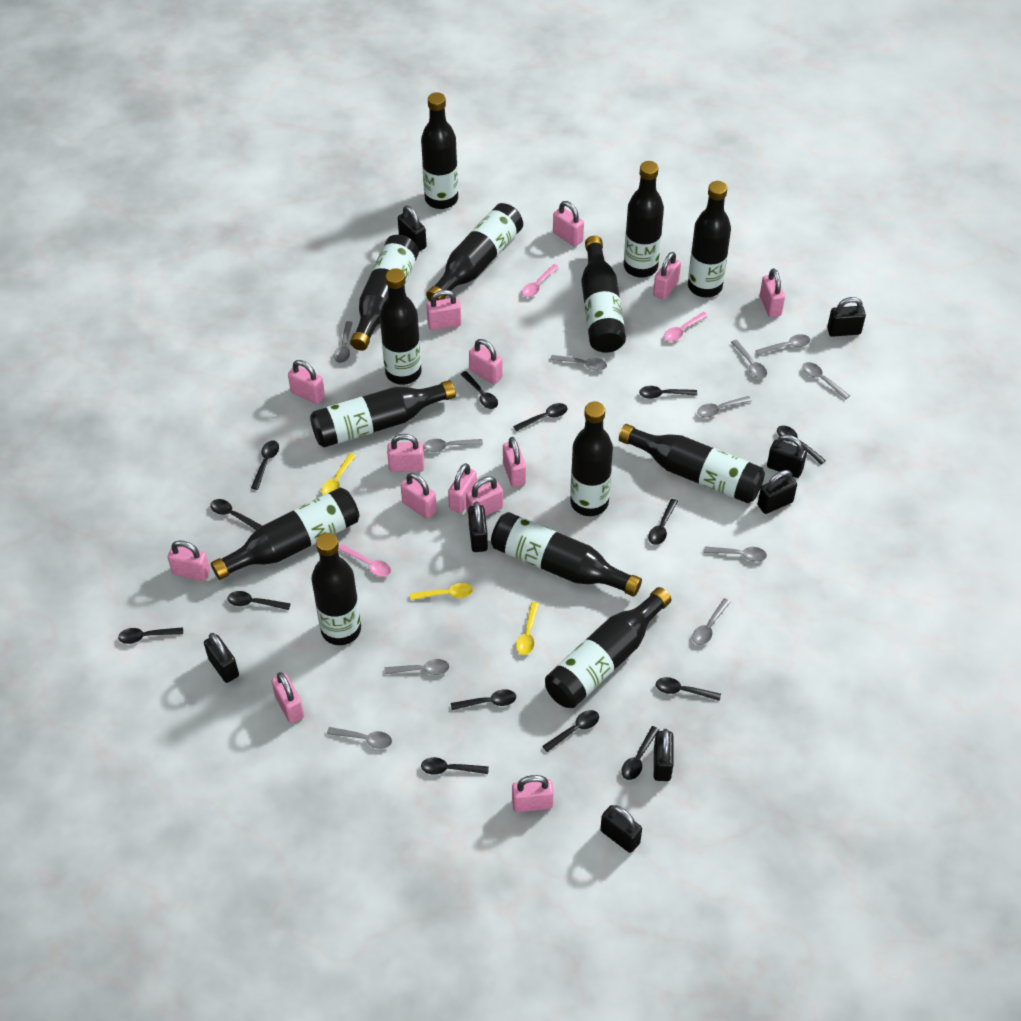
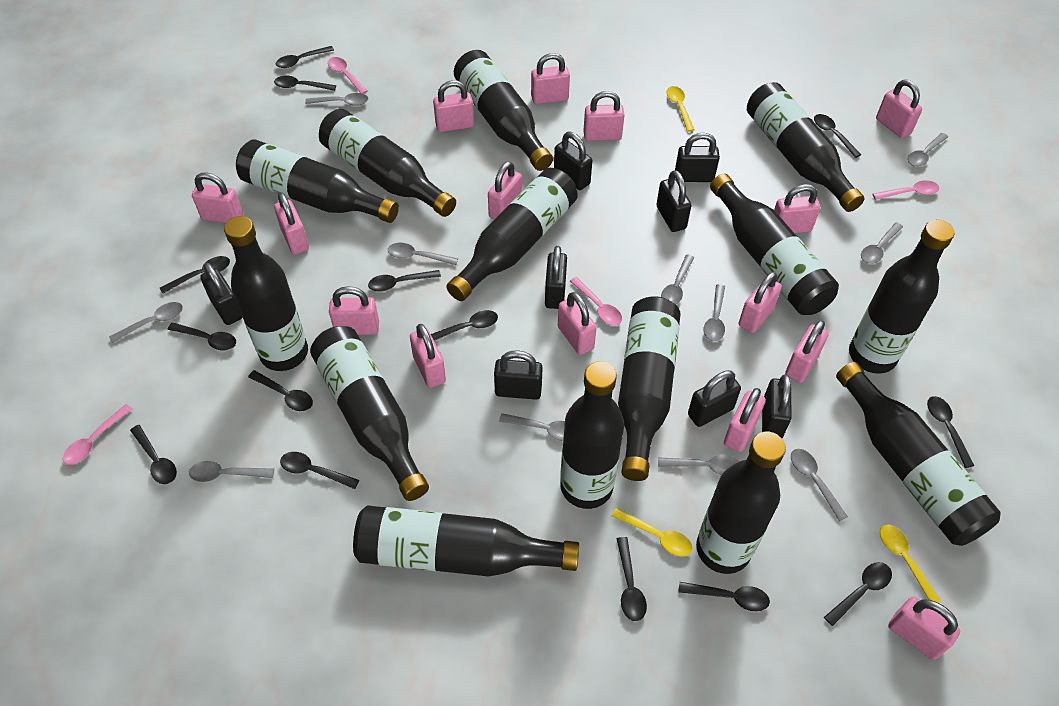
pink padlock: [168,540,210,581] [272,672,304,723] [288,360,325,404] [387,434,424,472] [401,472,437,519] [426,290,461,330] [448,463,477,513] [466,476,503,516] [469,339,503,385] [503,437,526,487] [512,775,554,812] [553,201,584,247] [653,252,681,300] [760,269,785,317] = 14 -> [192,173,243,223] [274,192,309,255] [329,286,379,335] [410,324,446,388] [433,80,474,132] [488,161,522,220] [531,53,570,104] [558,292,597,355] [583,91,625,141] [724,388,766,452] [739,272,782,333] [774,184,820,233] [785,320,829,383] [876,80,922,138] [888,597,960,660] = 15
pink spoon: [338,544,391,577] [522,264,559,297] [664,312,708,342] = 3 -> [63,404,132,465] [328,57,368,94] [570,277,622,326] [873,180,939,200] = 4

